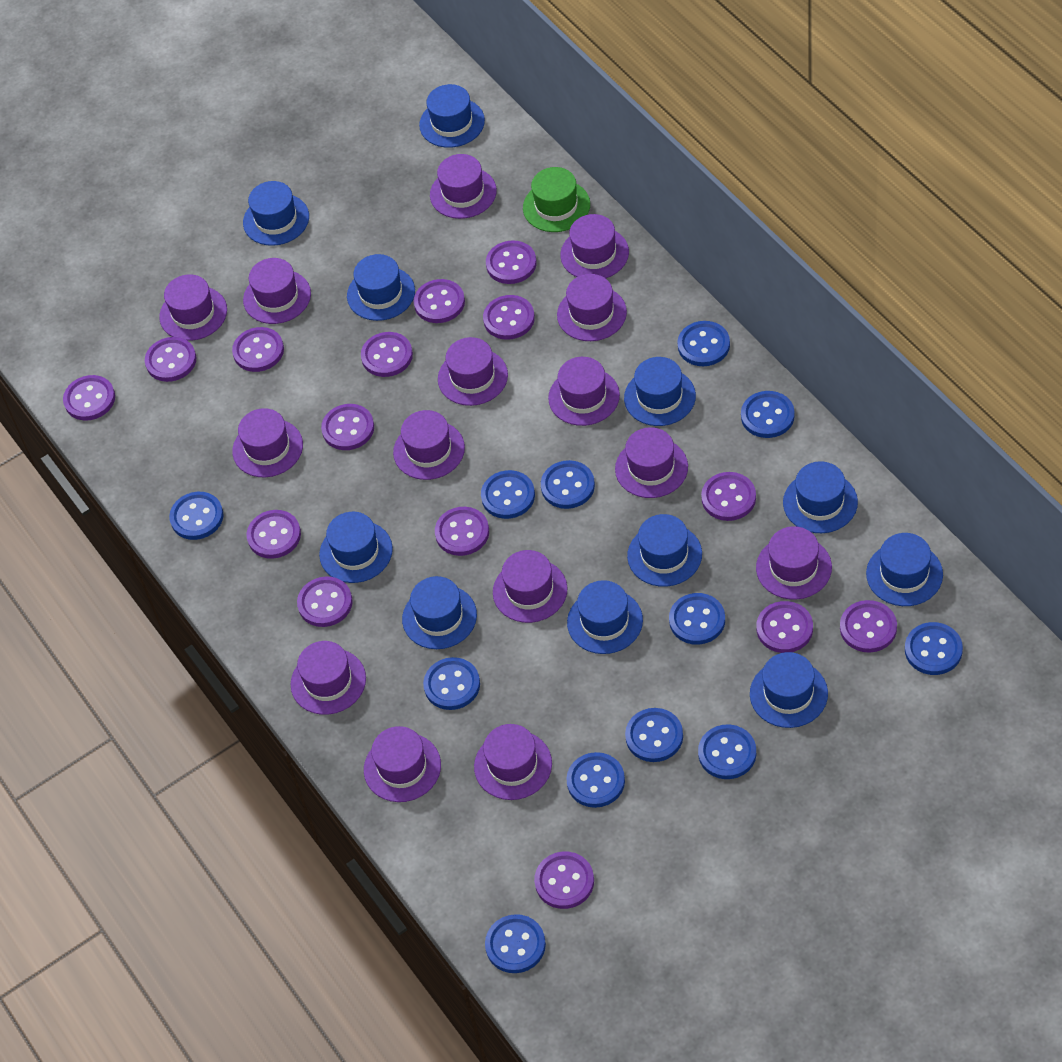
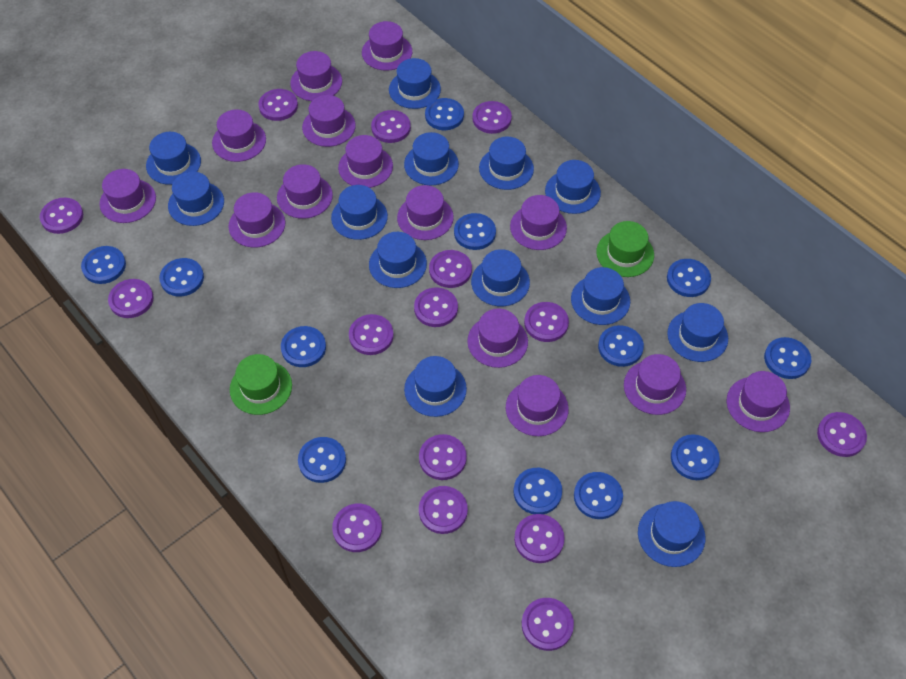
blue hat: [243,181,309,246] [319,512,393,583] [347,254,415,321] [402,576,477,649] [419,84,485,148] [567,580,643,654] [624,357,696,426] [627,514,702,587] [750,652,828,728] [783,461,858,533] [866,533,943,606] = 11 -> [146,132,201,185] [168,171,224,226] [331,185,388,240] [369,232,427,288] [389,58,441,109] [404,132,459,185] [404,356,467,417] [471,249,530,306] [479,137,534,190] [545,160,601,214] [571,267,630,325] [638,501,705,567] [667,303,728,362] = 13
green hat: [523,167,590,232] = 1 -> [230,354,292,415] [596,221,654,277] = 2
purple hat: [159,275,227,341] [232,408,303,478] [243,258,311,324] [291,641,366,715] [364,726,441,802] [393,410,465,480] [430,154,497,219] [438,337,508,406] [474,724,552,800] [493,550,568,623] [548,357,620,426] [557,274,627,341] [560,214,629,278] [615,427,688,498] [756,526,832,600] = 15 -> [99,169,156,223] [212,109,266,162] [228,192,285,248] [277,164,333,219] [290,51,342,101] [302,95,356,147] [338,135,393,188] [362,21,412,71] [397,185,454,240] [467,308,528,368] [506,375,569,436] [510,195,567,250] [624,354,686,415] [727,371,790,432] = 14

